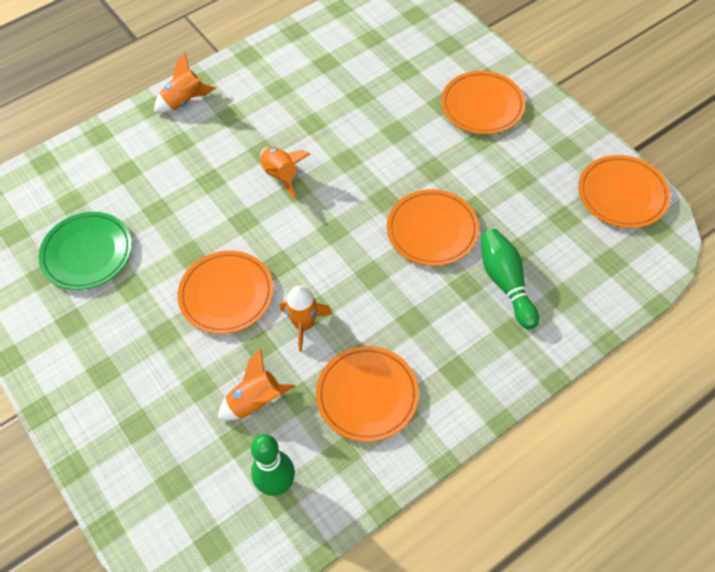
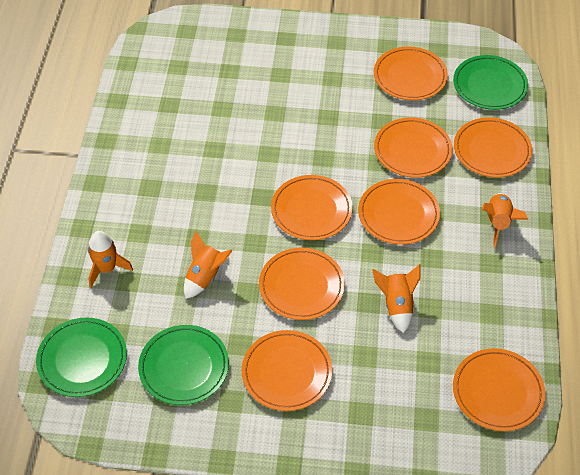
green bowling pin: [251,434,295,496] [481,229,539,329] = 2 -> none = 0
green plate: [38,212,132,290] = 1 -> [36,317,127,397] [138,325,229,405] [453,55,528,110] = 3
orange plate: [177,251,273,334] [316,346,419,442] [387,189,479,266] [441,71,525,134] [578,155,671,228] = 5 -> [242,330,332,411] [259,248,345,320] [271,175,353,240] [358,179,440,245] [374,47,448,100] [374,118,453,178] [453,348,546,431] [454,117,532,178] = 8

